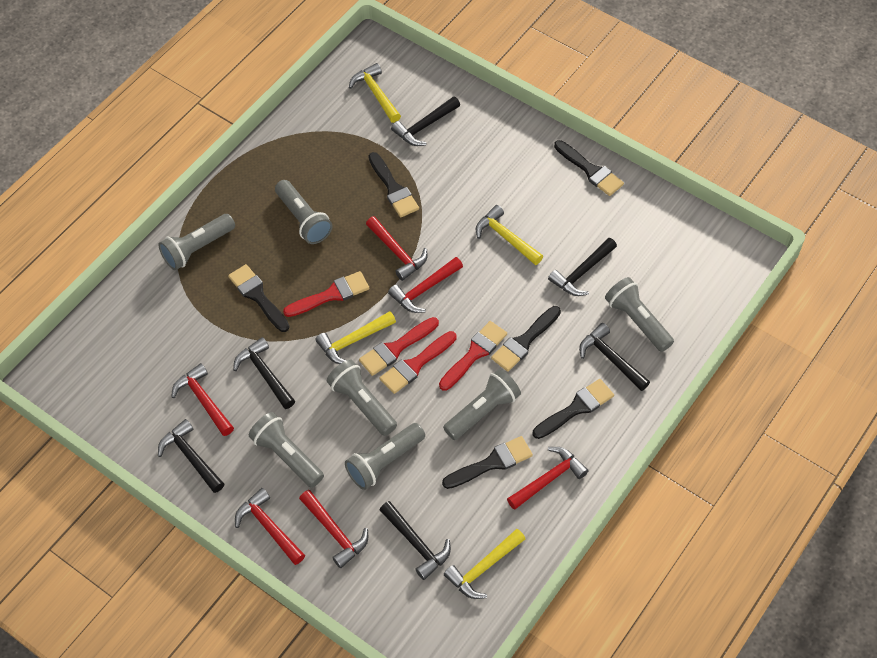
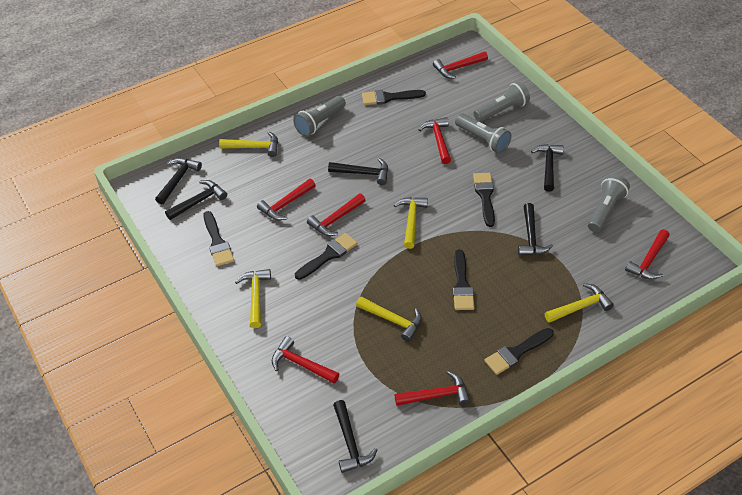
grey flashlight: [158,214,235,270] [249,412,324,488] [275,180,333,244] [327,360,397,436] [345,423,425,490] [443,369,521,440] [605,277,674,352] = 7 -> [293,96,346,136] [455,113,511,153] [473,81,530,122] [588,174,630,232] = 4
red brush: [283,271,370,317] [359,317,439,376] [380,331,457,394] [439,321,507,391] = 4 -> none = 0
red hammer: [171,363,234,436] [235,488,305,565] [299,490,368,568] [366,216,427,281] [388,257,463,313] [507,447,589,510] = 6 -> [257,179,316,220] [272,336,339,384] [307,193,366,236] [395,371,470,406] [419,117,451,164] [433,51,488,79] [625,229,670,280] = 7
yellow hammer: [315,311,396,364] [349,63,401,123] [444,529,525,599] [476,205,543,265] = 4 -> [219,131,278,157] [235,269,271,328] [356,297,422,342] [394,197,428,249] [545,283,614,323] = 5

